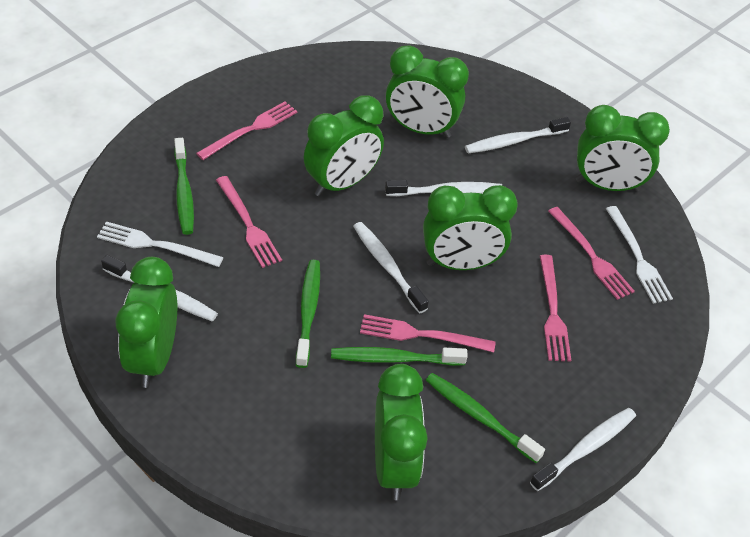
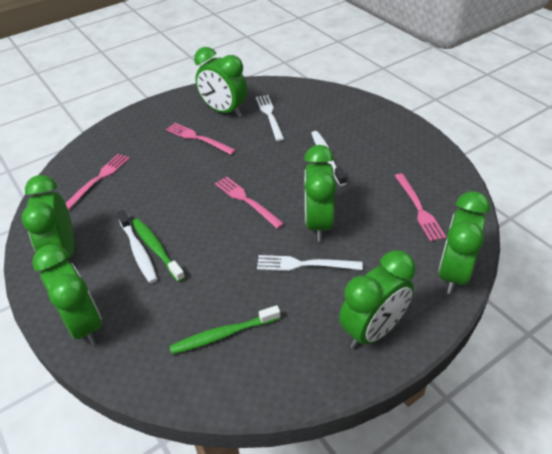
green toothbrush: [174,138,194,235] [296,260,320,368] [331,347,468,366] [426,373,545,463] = 4 -> [132,218,185,282] [169,305,280,354] = 2
pink fork: [196,102,297,160] [216,176,282,268] [360,314,496,352] [540,255,571,361] [548,207,635,300] = 5 -> [65,154,130,210] [166,123,236,155] [215,176,284,229] [395,173,446,242] = 4
white toothbrush: [101,255,218,322] [353,222,429,313] [385,180,502,196] [465,117,571,154] [530,408,636,491] = 5 -> [117,210,157,283] [311,131,347,186] = 2

